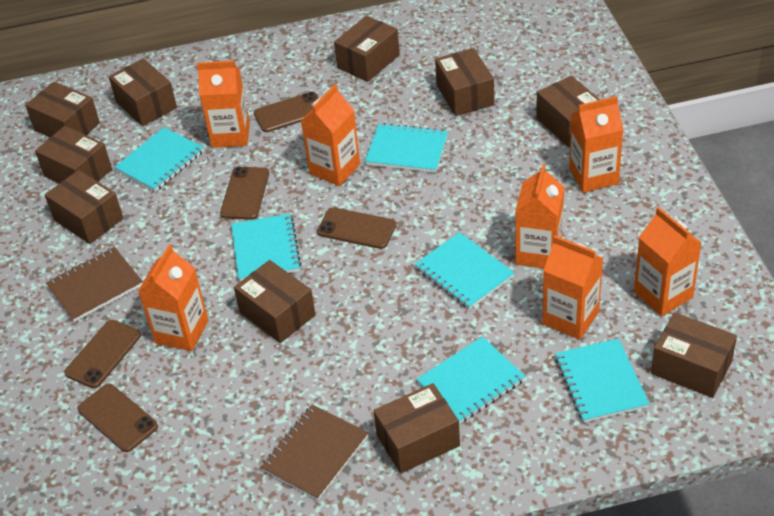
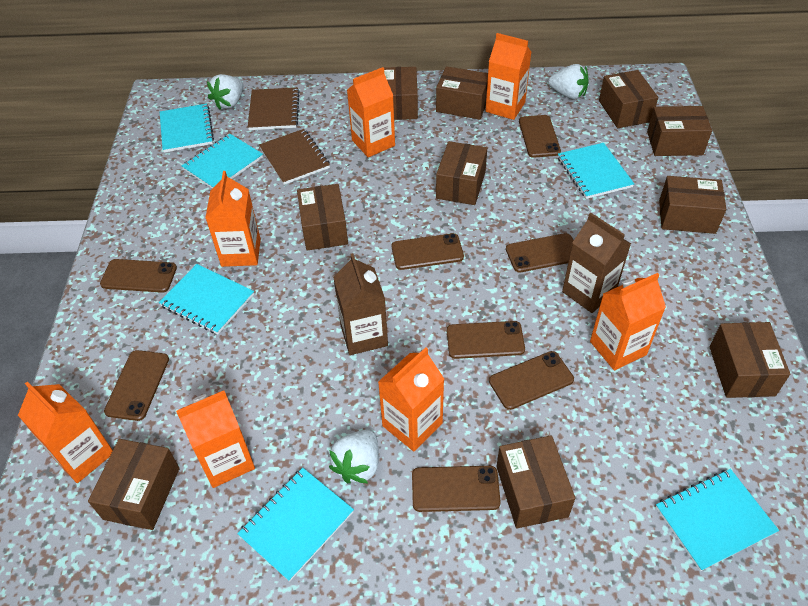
brown carton: none = 0 -> [333,253,388,355] [562,213,631,313] = 2
brown phone: [64,320,141,388] [78,384,158,452] [220,167,269,220] [254,92,319,132] [317,207,396,249] = 5 -> [100,259,177,293] [104,350,169,421] [392,233,464,270] [412,466,501,512] [447,321,525,359] [489,351,574,410] [506,233,574,273] [519,115,561,158] = 8
white strawberry: none = 0 -> [207,74,244,110] [329,429,379,483] [548,64,589,99] = 3

